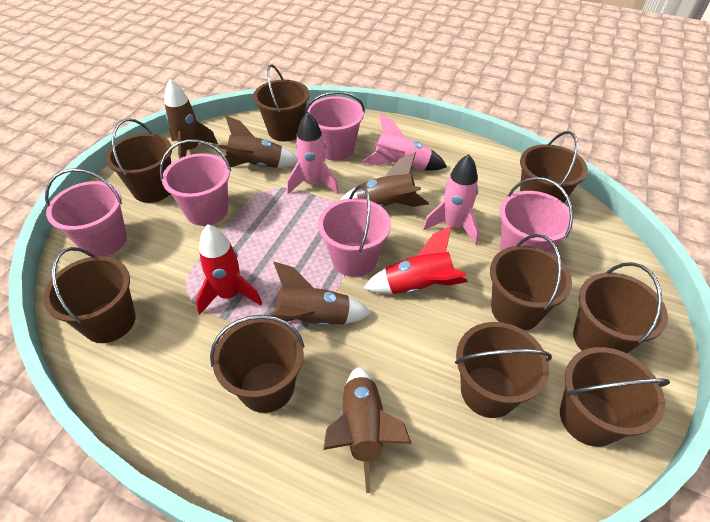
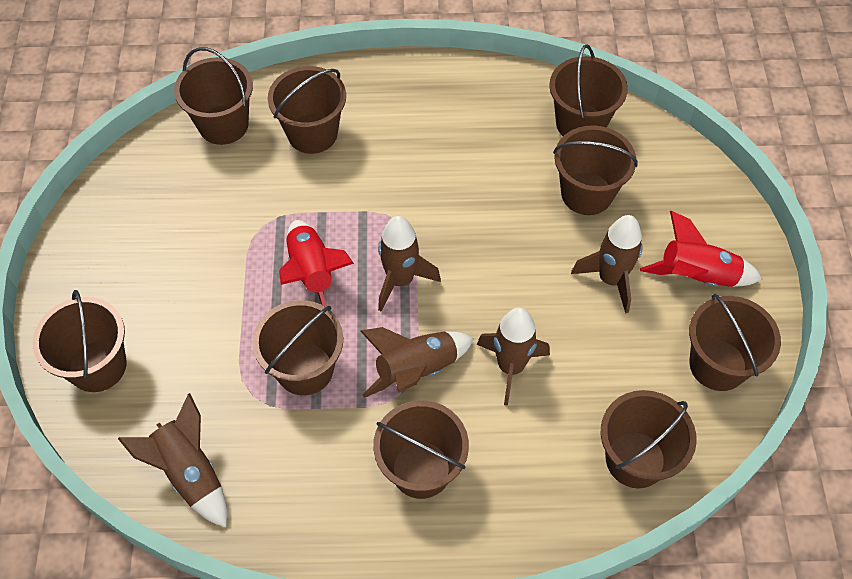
pink bucket: [45,168,127,256] [160,139,231,226] [305,91,365,161] [318,185,391,277] [500,177,574,253] = 5 -> none = 0
pink rocket: [287,112,339,194] [362,113,447,170] [423,154,479,245] = 3 -> none = 0

